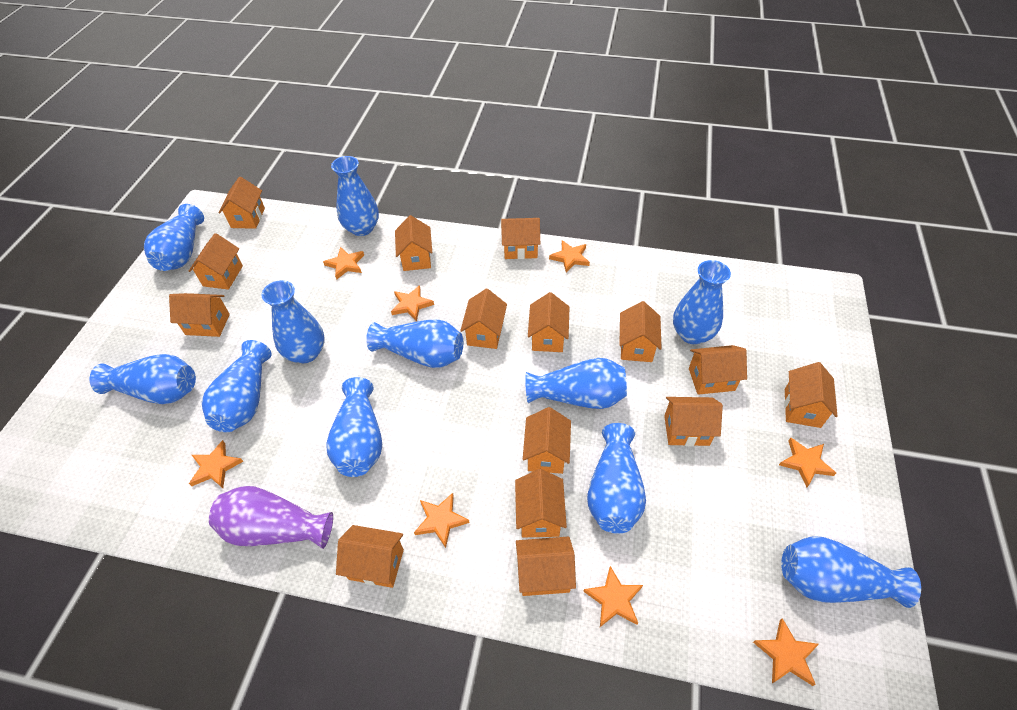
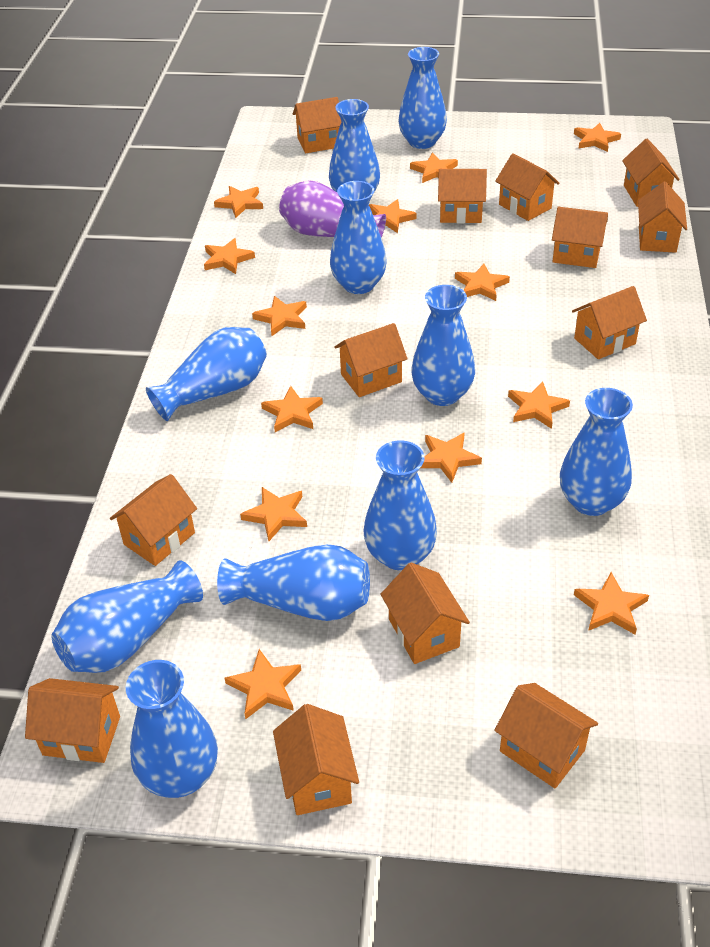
blue vase: [90,354,196,404] [144,204,204,271] [202,340,272,432] [261,280,325,363] [326,377,382,477] [331,156,379,236] [366,319,463,368] [525,358,627,409] [587,423,646,533] [673,260,731,344] [781,536,921,608] = 11 -> [51,561,203,673] [126,660,218,798] [146,327,267,421] [217,544,370,621] [329,99,380,192] [330,181,387,294] [364,440,437,570] [398,47,447,149] [411,285,475,406] [560,388,633,516] = 10
orange house: [169,293,230,337] [189,233,243,290] [219,177,265,229] [336,525,404,588] [395,215,432,271] [460,289,507,349] [501,218,540,259] [515,469,567,537] [516,536,576,596] [523,407,571,474] [528,292,569,352] [619,301,662,362] [664,397,723,446] [689,345,747,395] [784,362,838,428] = 15 -> [25,678,120,763] [110,474,197,566] [273,704,359,815] [293,97,341,153] [334,323,407,397] [381,562,470,664] [438,169,487,223] [494,683,598,788] [495,153,560,221] [552,207,608,268] [572,286,647,359] [622,139,680,207] [638,182,687,253] = 13
orange star: [189,440,243,488] [323,247,364,280] [391,285,434,321] [414,493,470,548] [549,241,590,273] [583,566,643,627] [753,618,819,686] [779,438,836,487] = 8 -> [204,238,255,274] [214,186,263,218] [225,649,301,719] [240,487,307,541] [252,296,307,336] [261,386,323,432] [369,199,416,233] [410,153,458,183] [421,432,482,483] [455,264,510,301] [508,382,570,429] [574,123,621,152] [574,572,649,634] = 13

